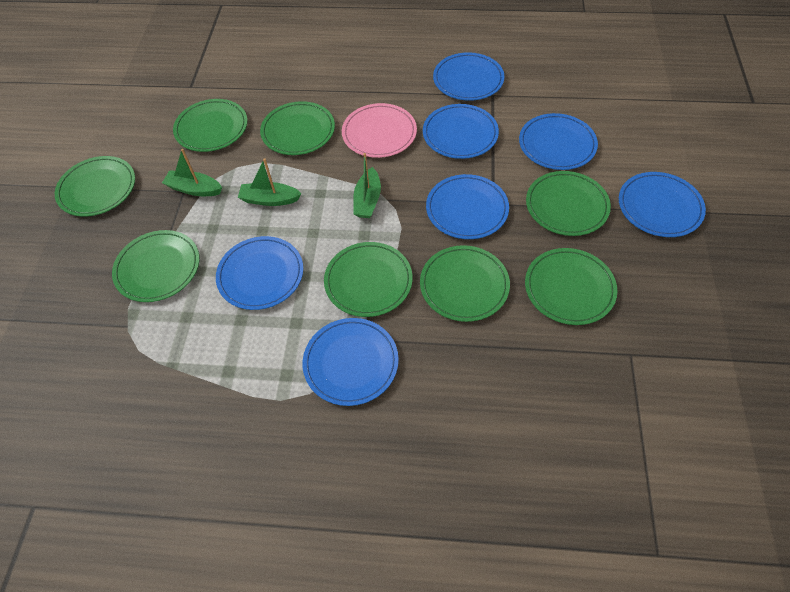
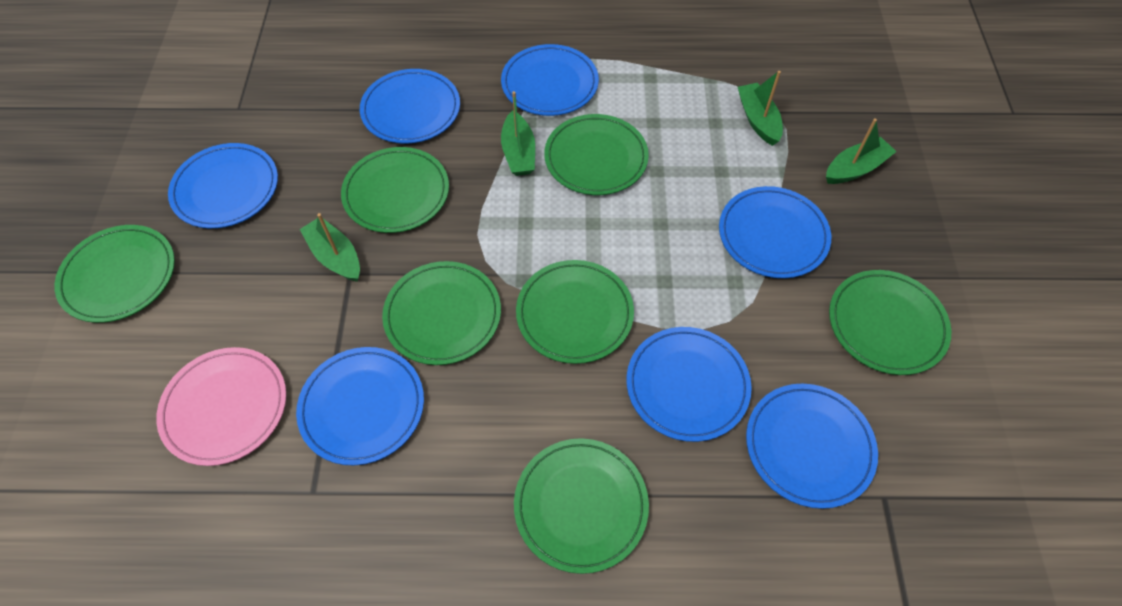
green boat: [162,149,222,196] [238,158,302,206] [353,153,381,218] = 3 -> [300,213,360,282] [501,91,535,176] [738,71,783,146] [826,119,897,184] = 4
green plate: [55,156,135,217] [112,230,200,302] [173,99,248,152] [260,101,335,155] [324,242,413,317] [420,245,510,322] [525,248,618,325] [526,171,611,236] = 8 -> [55,225,175,323] [341,147,449,233] [382,261,501,365] [514,438,649,574] [516,260,634,364] [544,114,649,195] [829,270,951,375] = 7

